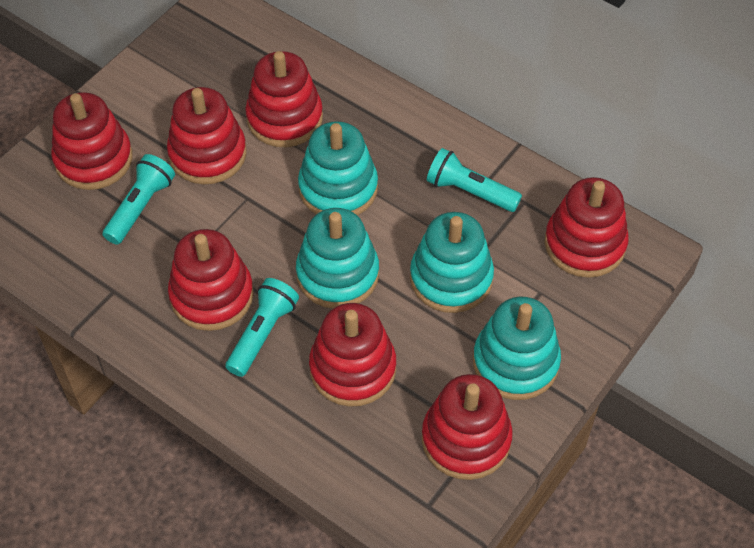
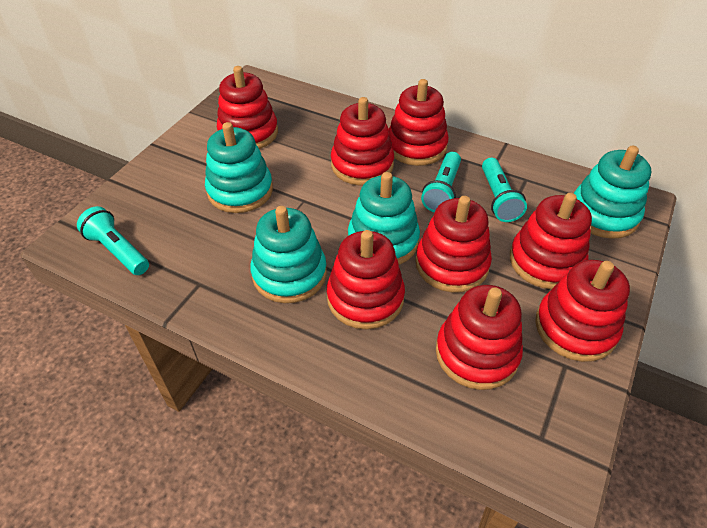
red stacking toy: [51,92,133,190] [167,87,247,184] [168,229,254,331] [245,51,323,147] [309,303,396,407] [422,374,513,480] [545,177,629,278] = 7 -> [217,66,278,149] [327,230,405,329] [331,97,394,185] [388,79,449,166] [415,196,492,293] [436,285,523,390] [510,193,592,289] [535,260,630,362] = 8

